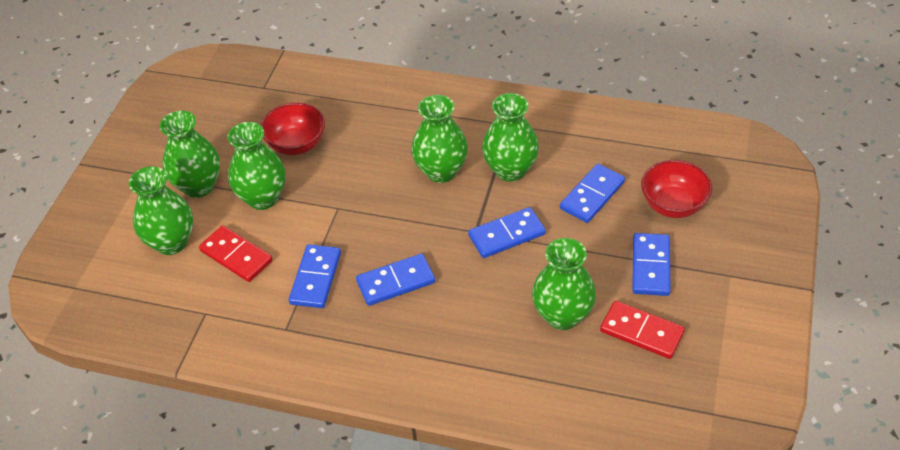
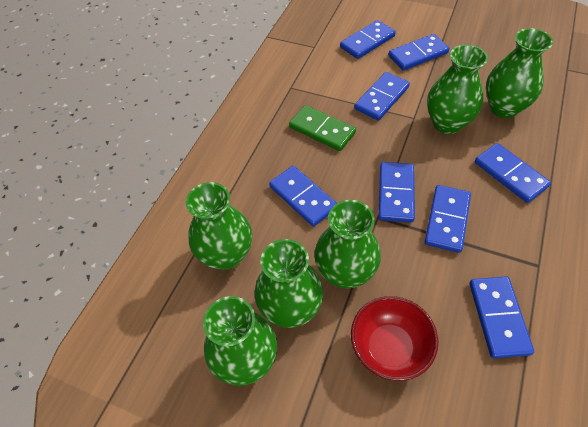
blue domino: [289,244,341,308] [356,253,435,306] [468,207,546,258] [560,164,625,223] [632,233,670,296] = 5 -> [269,166,337,227] [340,20,396,59] [354,72,410,120] [378,162,415,223] [388,34,449,71] [425,185,471,253] [469,276,534,358] [475,143,551,203] = 8
green domino: none = 0 -> [289,105,356,151] = 1
red bowl: [261,102,325,155] [641,160,712,218] = 2 -> [351,296,438,381] = 1
red domino: [199,225,273,282] [600,301,685,359] = 2 -> none = 0

